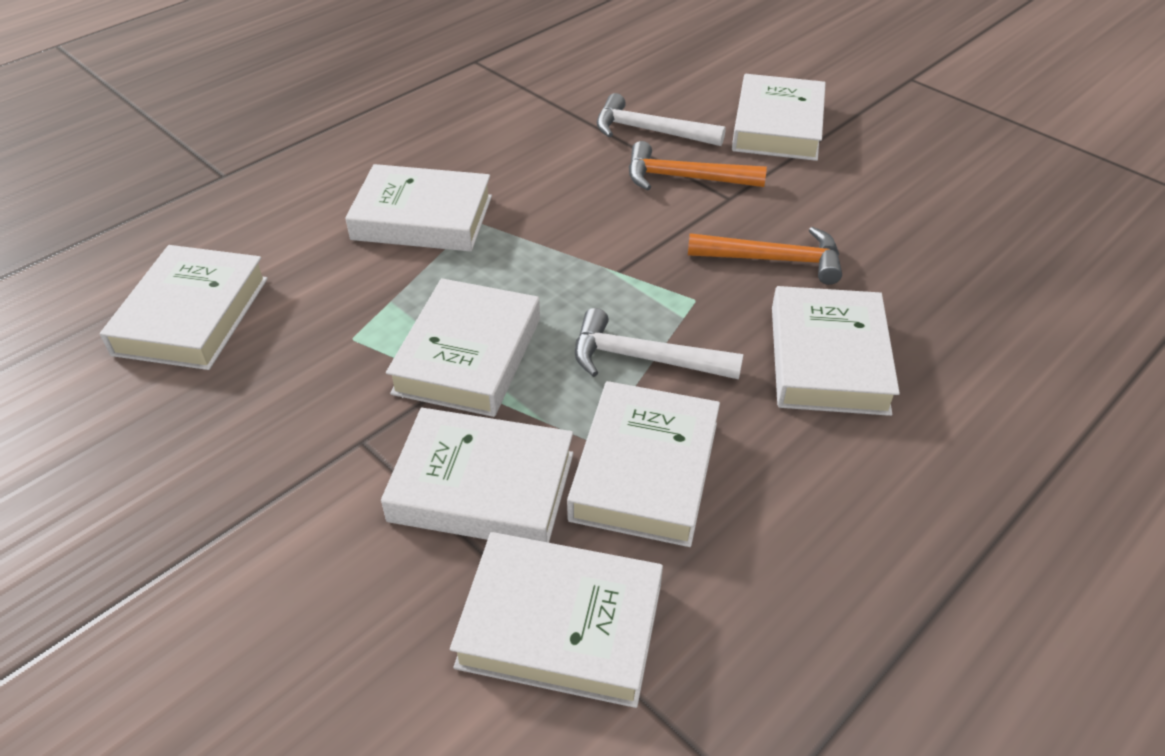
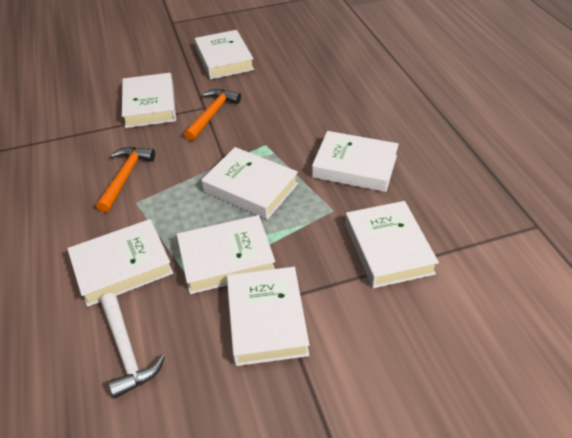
white hammer: [575,308,744,380] [597,93,726,146] = 2 -> [100,293,165,398] = 1

